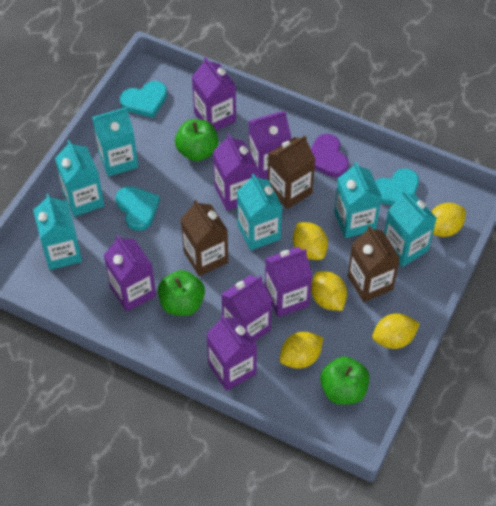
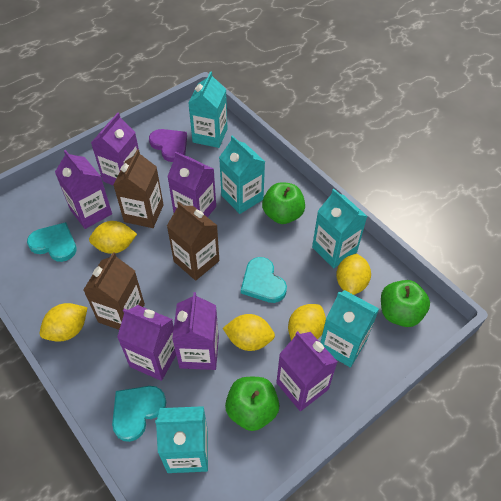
purple carton: [104,235,156,312] [192,57,236,131] [206,315,257,391] [213,134,257,211] [221,275,272,341] [249,111,291,179] [265,247,312,317] = 7 -> [55,150,112,229] [91,113,139,186] [117,305,176,381] [167,152,216,217] [172,292,219,370] [276,331,338,411] = 6
turquoise carton: [33,194,82,270] [55,140,104,217] [92,107,138,177] [237,173,282,250] [334,162,382,238] [384,190,437,267] = 6 -> [155,406,208,473] [188,71,228,148] [219,135,265,214] [312,189,367,268] [320,290,379,367] = 5

